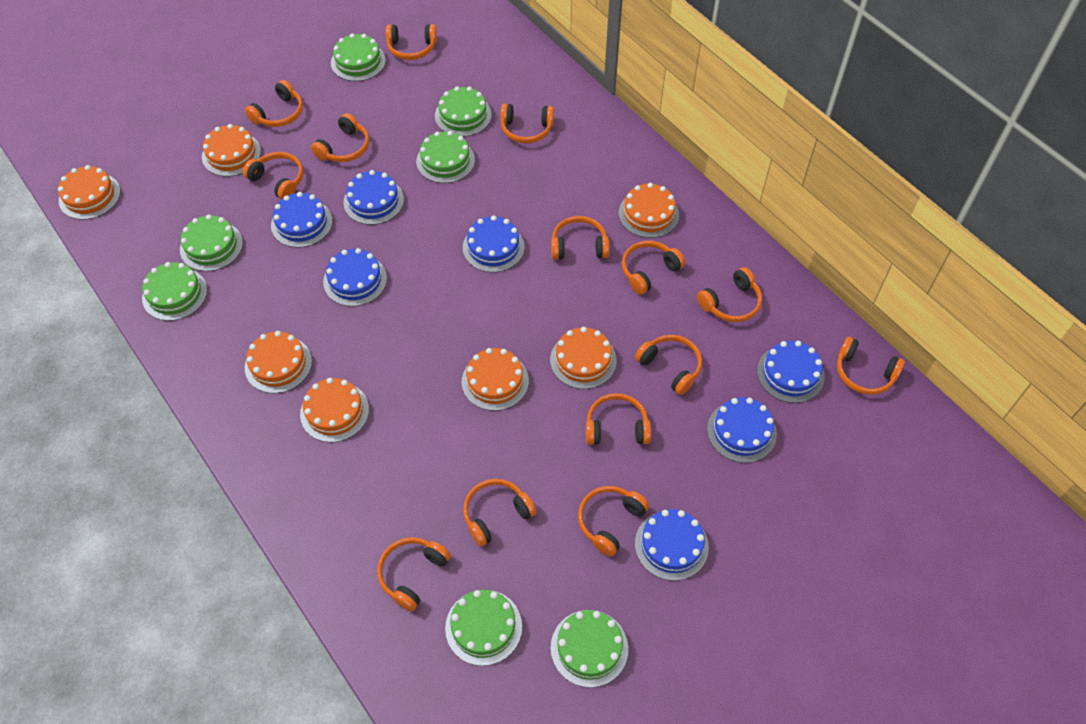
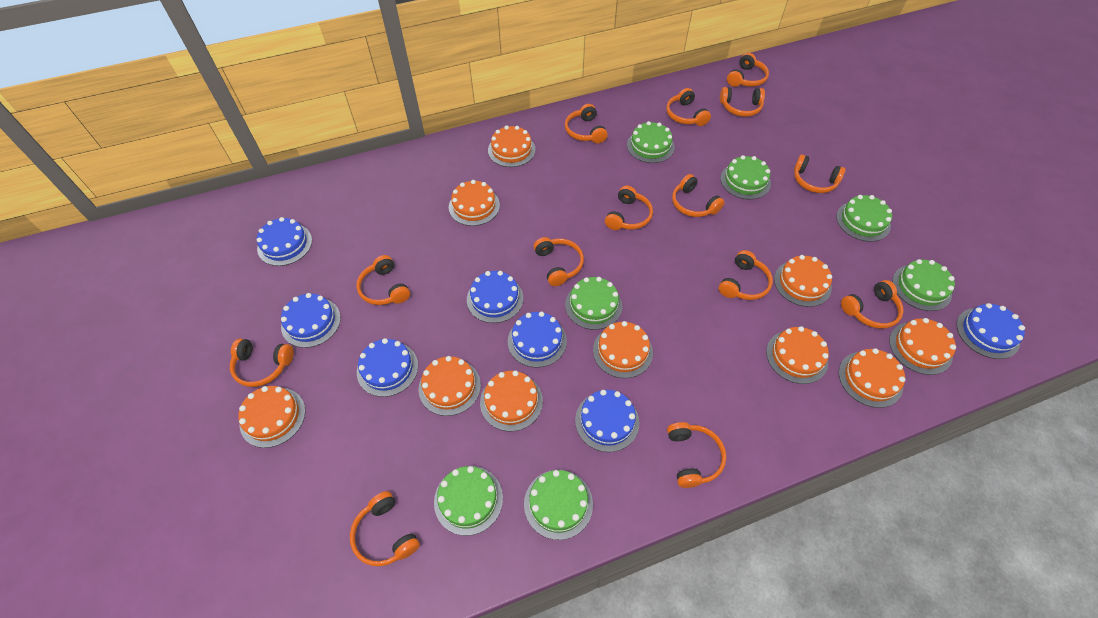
orange cake: [58,165,120,220] [202,124,261,177] [245,331,312,393] [300,378,369,442] [462,348,529,411] [550,327,617,389] [618,183,679,238] = 7 -> [238,386,305,448] [419,356,481,416] [449,180,500,226] [480,371,543,431] [488,126,536,167] [593,321,653,378] [766,326,829,384] [774,255,832,307] [839,348,905,408] [889,318,956,375] = 10

